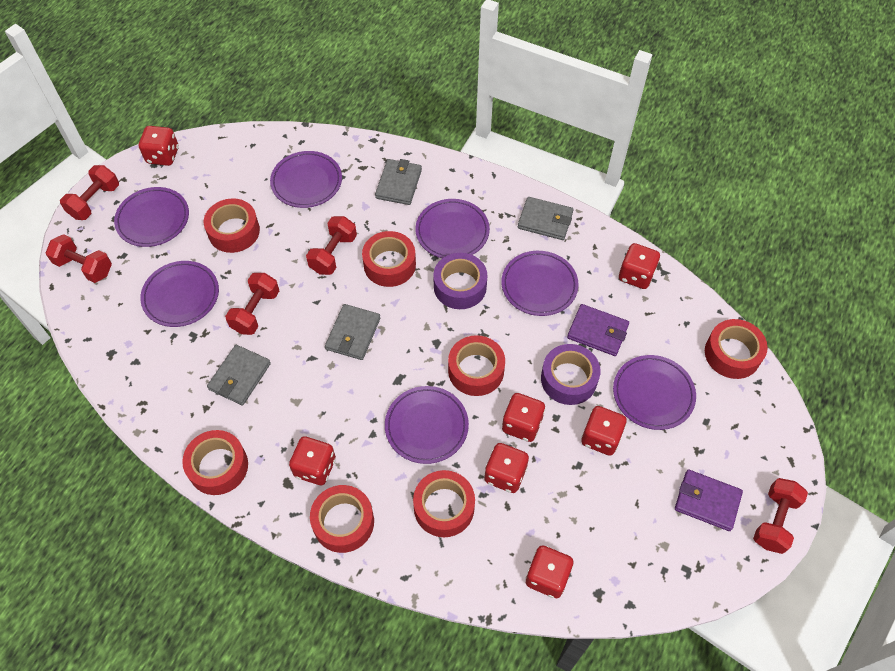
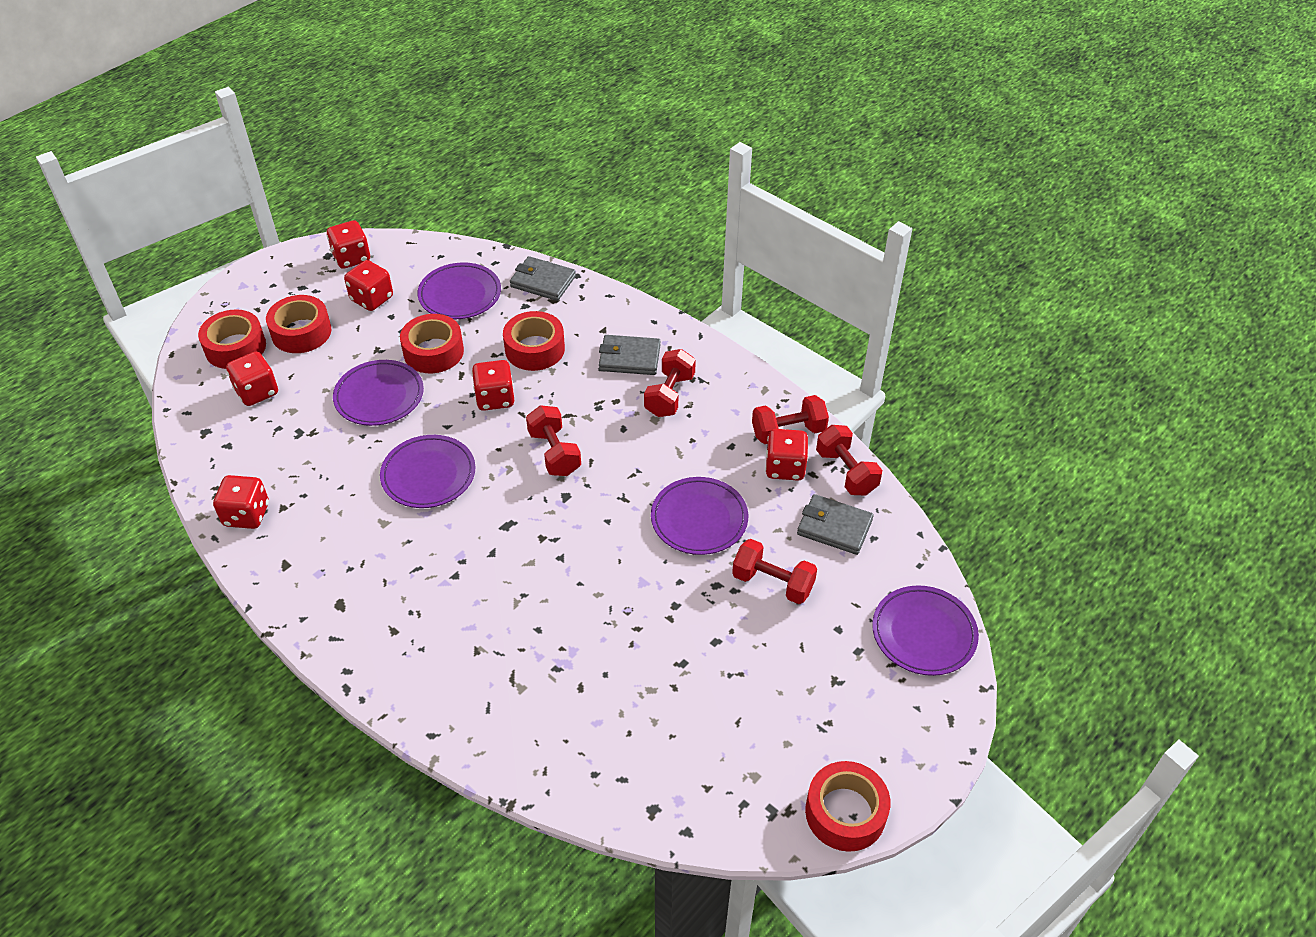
grey wallet: [207,345,271,405] [325,304,381,360] [375,159,422,205] [518,197,574,240] = 4 -> [510,256,576,301] [599,335,660,375] [797,494,874,555] = 3
purple plate: [114,187,189,247] [140,261,219,327] [270,151,342,208] [385,386,469,464] [415,199,490,258] [501,251,579,316] [613,355,696,430] = 7 -> [333,360,424,426] [380,435,475,508] [417,262,501,319] [651,477,748,555] [872,585,979,676] = 5
purple tape: [433,253,488,309] [541,344,600,405] = 2 -> none = 0
purple wallet: [567,304,629,356] [675,470,743,531] = 2 -> none = 0
red dice: [139,126,179,166] [289,436,336,485] [484,443,529,493] [502,393,545,442] [526,546,574,598] [581,406,627,456] [619,243,660,289] = 7 -> [213,475,269,529] [226,352,278,406] [327,220,370,269] [344,260,393,311] [472,360,514,411] [765,429,808,480] = 6
red tape: [182,430,248,495] [204,198,260,253] [310,485,374,553] [362,231,416,287] [413,470,475,537] [448,335,505,396] [705,319,768,379] = 7 -> [198,309,266,369] [266,295,331,353] [400,314,464,373] [503,311,565,371] [805,761,890,852] = 5

